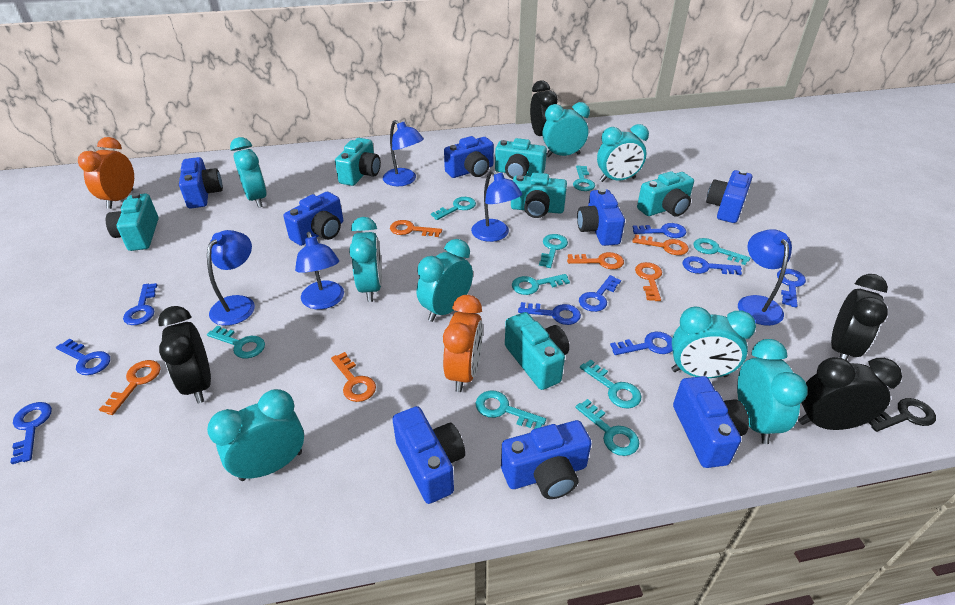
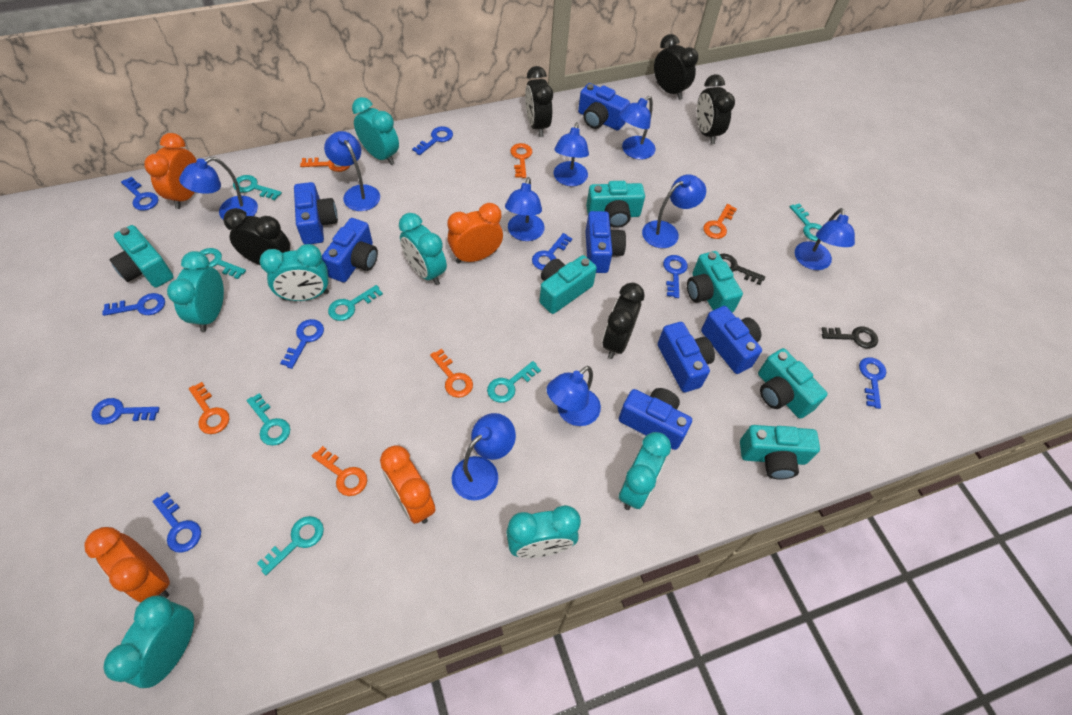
black clock: [158,306,211,403] [530,81,558,143] [798,357,902,430] [831,274,888,360] = 4 -> [223,208,290,265] [525,66,553,137] [602,283,645,359] [654,34,698,100] [697,74,735,144] = 5
black key: [868,398,936,432] = 1 -> [720,254,765,285] [821,326,878,349] = 2
blue camera: [179,157,223,209] [284,192,343,246] [393,406,465,504] [444,136,494,178] [501,420,592,499] [577,188,625,246] [673,376,749,468] [706,170,752,223] = 8 -> [294,182,338,244] [322,218,378,282] [578,83,630,131] [585,211,626,273] [619,388,692,450] [657,322,715,392] [701,306,762,374] = 7
blue lamp: [207,230,255,326] [295,232,344,309] [383,120,424,186] [471,170,522,242] [738,229,792,326] = 5 -> [179,157,258,219] [324,131,380,211] [452,413,516,500] [505,177,545,241] [547,366,601,426] [554,122,589,186] [619,96,655,160] [642,174,706,248] [795,208,855,270] = 9
orange clock: [78,137,134,209] [443,295,483,392] = 2 -> [84,527,170,603] [144,133,197,209] [380,445,436,524] [447,203,503,264] = 4
turquoise clock: [207,389,304,481] [230,137,267,208] [349,217,382,302] [417,239,473,322] [543,102,590,157] [597,124,649,182] [671,306,756,378] [737,339,808,444] = 8 -> [103,595,194,688] [167,251,224,332] [259,244,329,301] [352,97,399,165] [399,213,447,285] [506,505,581,558] [619,432,671,510] = 7
turquoise key: [207,325,265,359] [431,197,476,220] [476,390,546,429] [512,274,570,295] [539,234,568,268] [573,166,595,191] [575,399,639,456] [580,359,642,409] [693,238,750,265] = 9 -> [200,248,246,279] [233,175,282,200] [247,393,290,446] [257,516,324,575] [328,285,383,321] [487,361,541,403] [790,203,822,241] = 7

